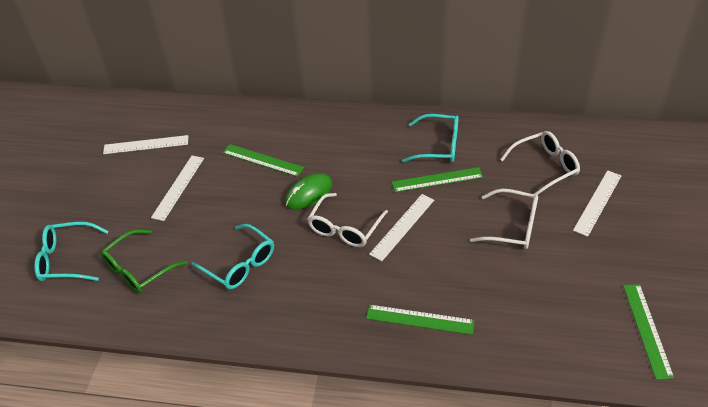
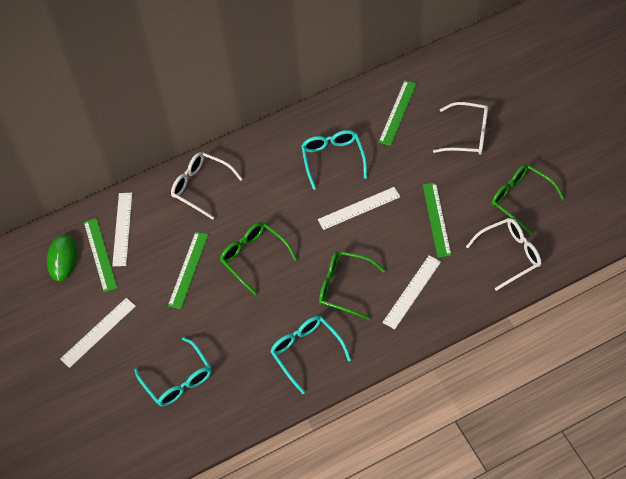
green glasses: [100,229,188,293] = 1 -> [220,222,297,296] [319,251,385,320] [491,164,565,236] = 3

